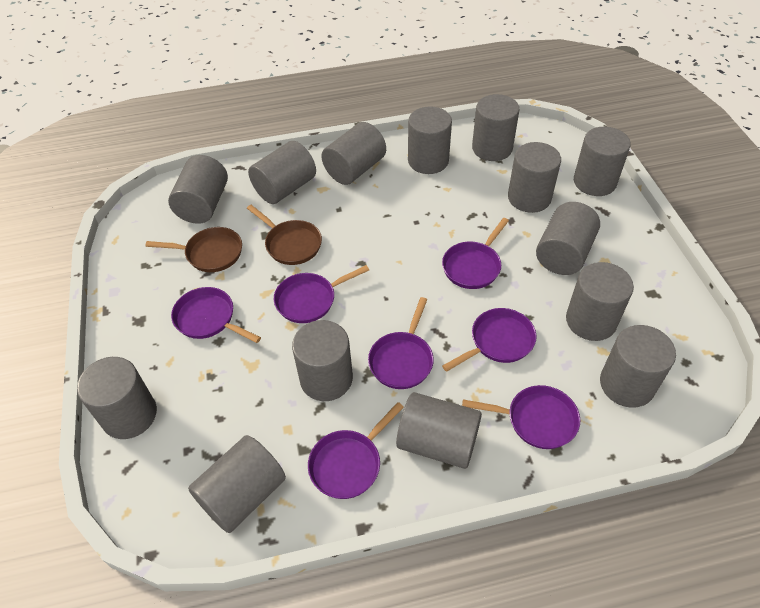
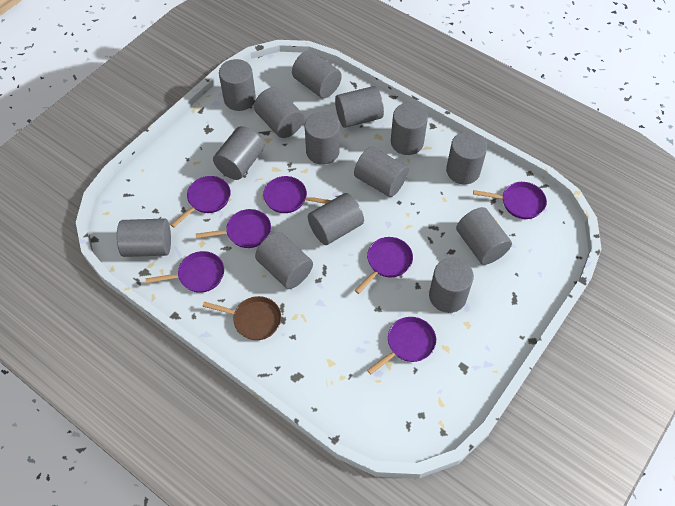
brown pan: [145,227,242,272] [247,205,322,265] = 2 -> [203,296,281,340] = 1

